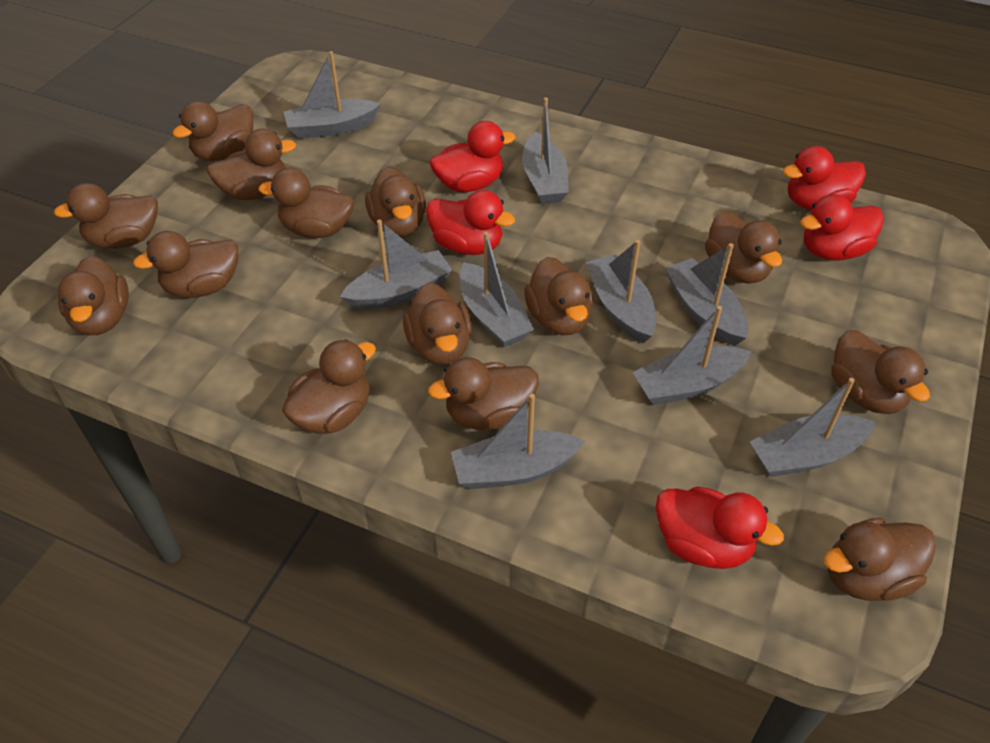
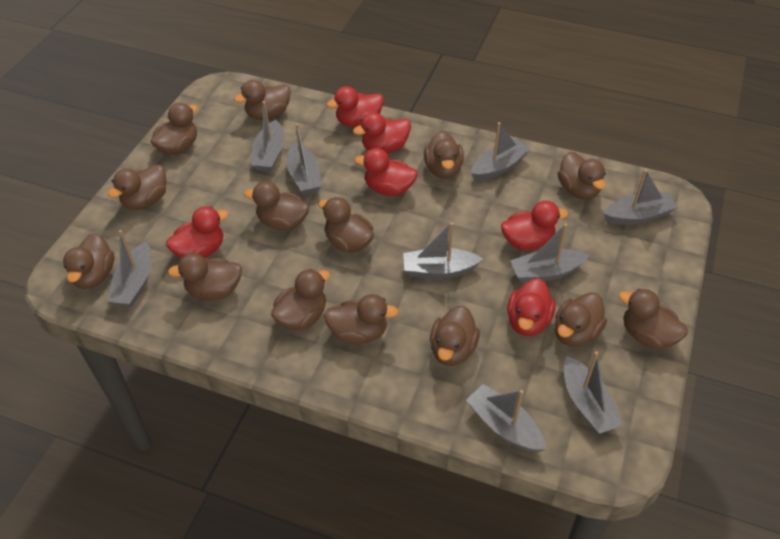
red duck: [426,190,515,255] [430,121,516,192] [656,487,784,569] [783,146,866,210] [800,194,884,260] = 5 -> [166,206,229,258] [327,86,384,127] [353,112,411,153] [355,148,418,196] [501,201,568,251] [507,278,556,336] = 6

